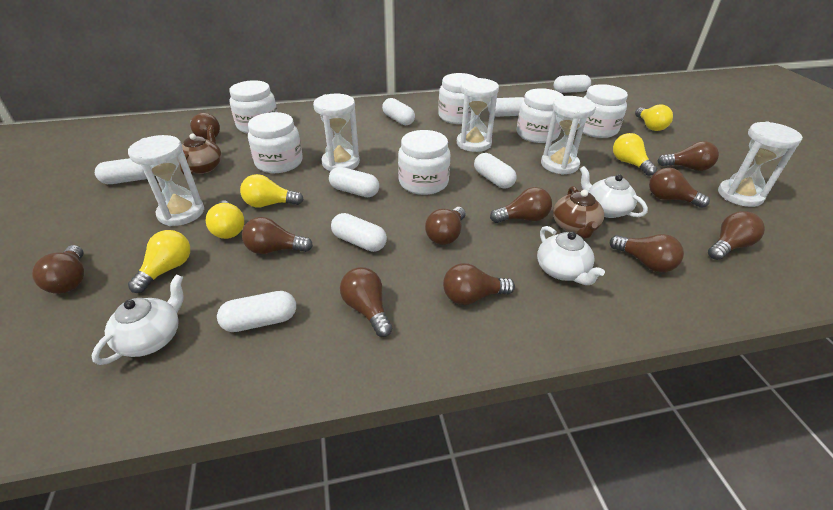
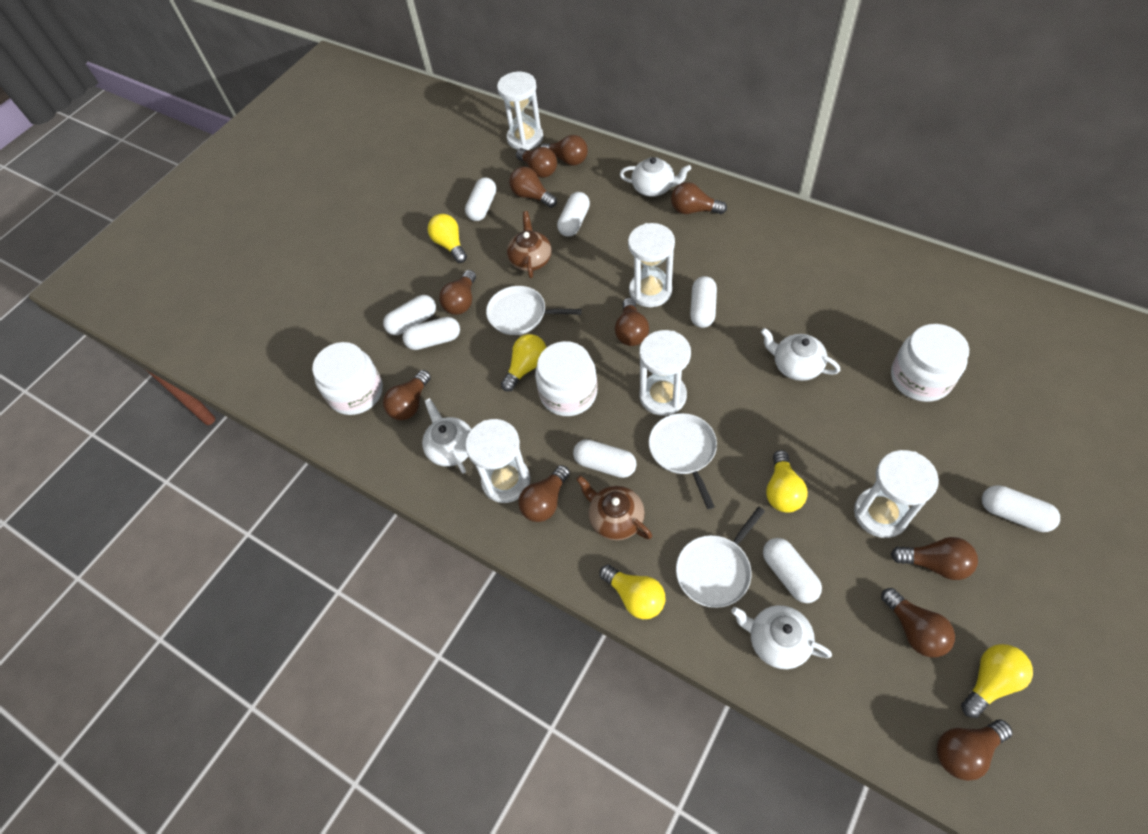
white jar: [229,80,278,134] [248,112,303,173] [398,130,450,195] [438,73,477,124] [517,88,564,143] [583,84,628,138] = 6 -> [312,342,383,415] [535,341,597,416] [891,324,969,402] = 3
white pan: none = 0 -> [486,286,582,335] [649,413,717,509] [676,507,765,608] = 3
white teapot: [92,274,183,365] [537,226,605,285] [580,166,648,218] = 3 -> [422,398,472,474] [620,157,691,197] [731,605,832,669] [761,328,840,381] = 4

